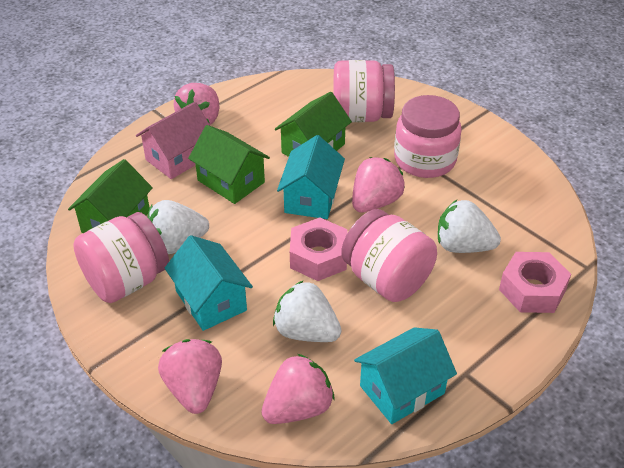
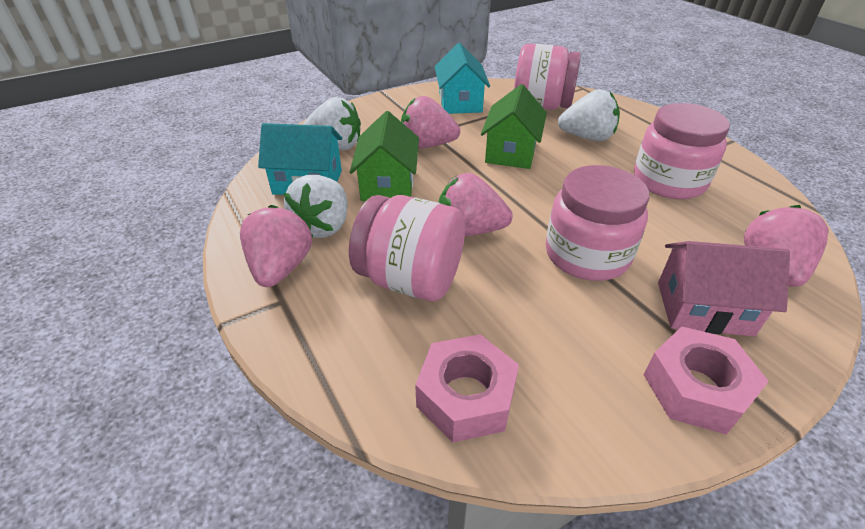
green house: [68,159,153,233] [188,125,270,204] [275,92,352,157] = 3 -> [350,111,419,201] [481,84,547,169] = 2
turquoise house: [165,235,253,331] [277,135,345,219] [354,327,457,424] = 3 -> [258,123,342,195] [435,43,490,114] = 2

